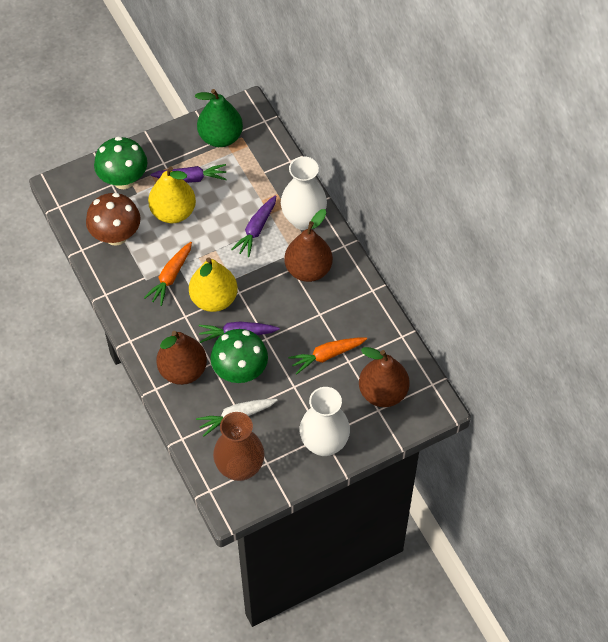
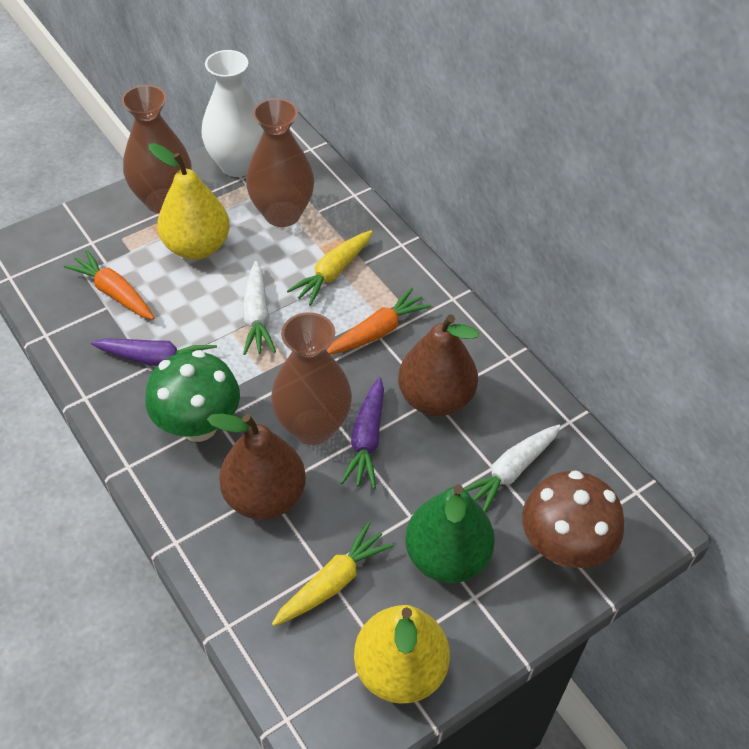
brown pear: [156,331,207,385] [284,209,333,282] [359,347,410,407] = 3 -> [207,413,306,520] [398,314,479,416] = 2
brown vase: [213,412,264,481] = 1 -> [121,85,192,213] [246,98,314,227] [271,312,352,445] = 3
green mushroom: [94,136,147,189] [210,329,268,383] = 2 -> [145,350,240,442] = 1
purple carrot: [151,164,227,183] [199,322,280,343] [231,195,276,257] = 3 -> [91,338,217,366] [340,377,384,488] = 2
white carrot: [196,399,278,436] = 1 -> [243,261,276,355] [464,425,561,513] = 2
white vase: [281,156,327,230] [299,387,350,456] = 2 -> [201,50,264,177] = 1
yellow carrot: none = 0 -> [272,522,394,626] [287,230,373,306] = 2

